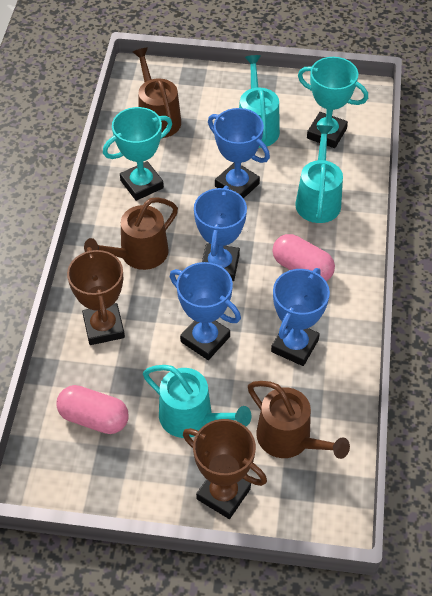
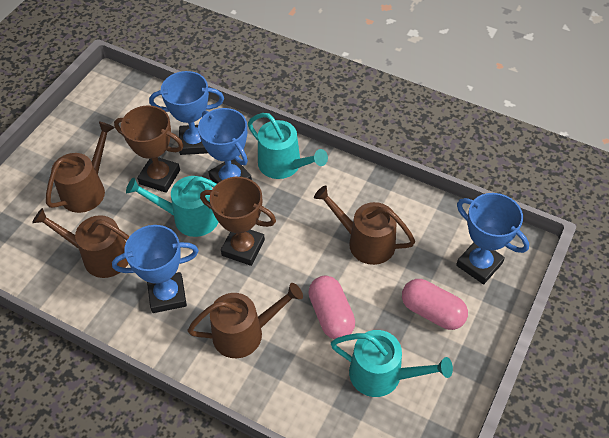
brown watering can: [84,197,178,270] [133,48,181,138] [248,381,350,459] = 3 -> [32,208,130,278] [46,122,115,213] [188,283,303,358] [314,185,415,265] = 4
turquoise trophy: [103,107,172,201] [298,57,368,148] = 2 -> none = 0

